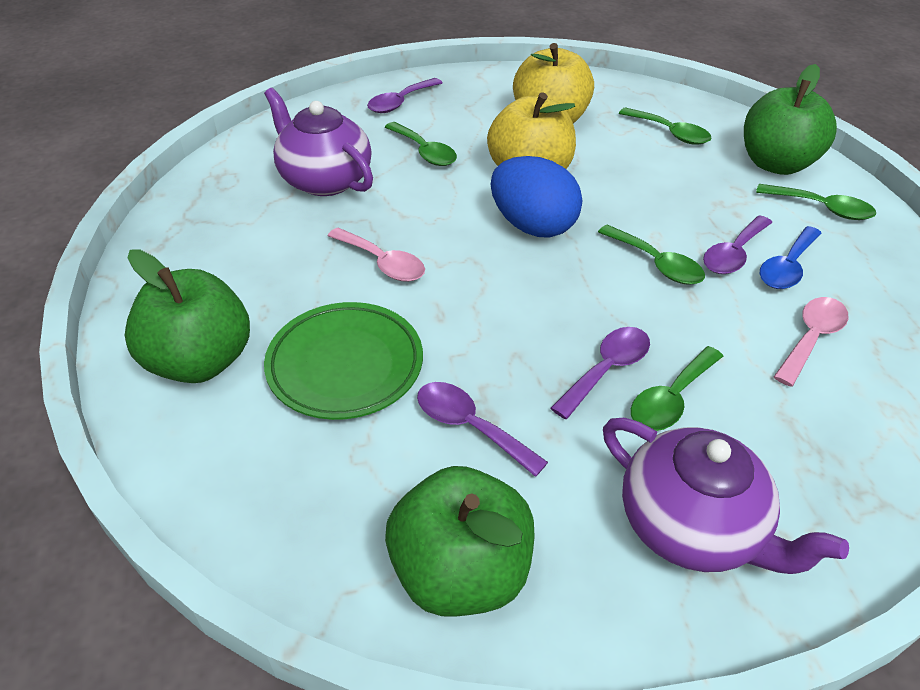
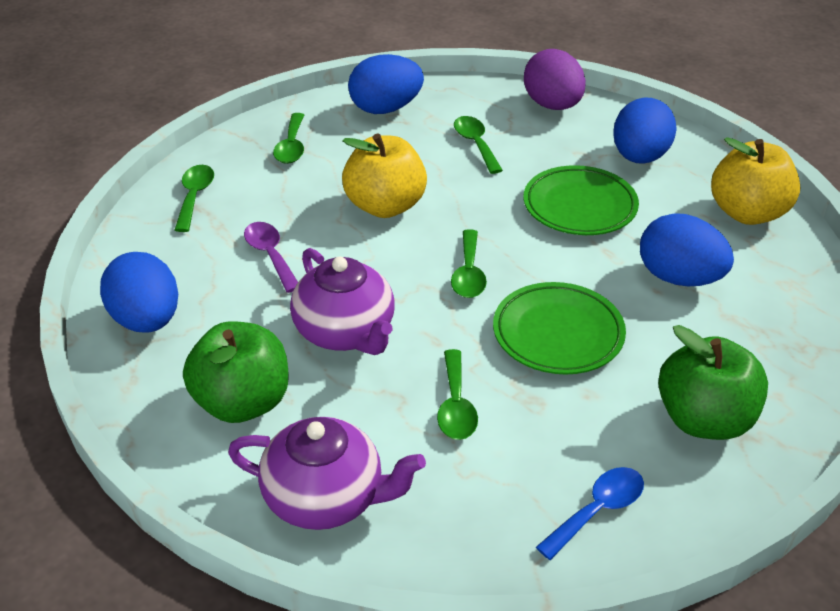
blue egg: [491,156,582,237] = 1 -> [100,252,178,333] [348,54,424,114] [613,98,677,164] [640,213,734,286] = 4
green apple: [125,249,250,383] [385,466,535,617] [744,64,837,175] = 3 -> [183,321,289,423] [658,325,768,440] = 2
green plate: [264,302,423,420] = 1 -> [493,282,626,374] [523,165,639,235] = 2
pink spoon: [328,228,425,282] [774,297,849,387] = 2 -> none = 0
purple egg: none = 0 -> [524,49,586,110] = 1
purple spoon: [367,78,442,113] [417,382,548,477] [550,327,650,419] [703,215,773,274] = 4 -> [244,222,298,293] = 1

